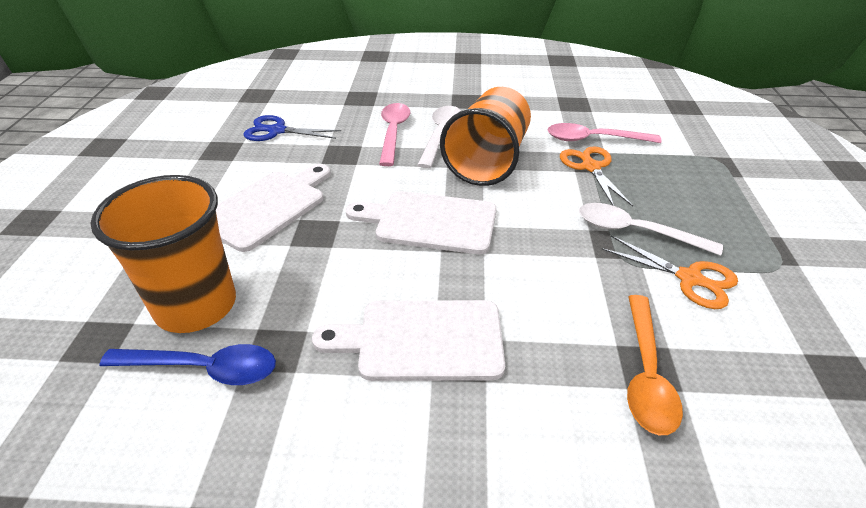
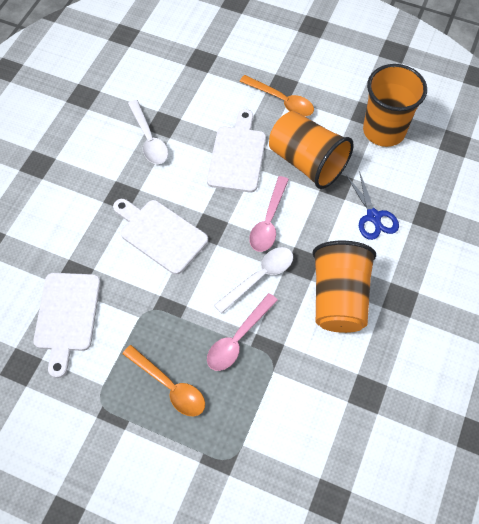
blue spoon: [100,344,276,385] = 1 -> none = 0
orange cup: [91,175,236,333] [440,87,531,186] = 2 -> [269,111,354,189] [312,241,376,333] [363,64,427,147] = 3
orange scissors: [560,146,633,207] [602,235,738,309] = 2 -> none = 0
orange spoon: [627,295,683,435] = 1 -> [122,345,205,416] [239,75,314,116] = 2

